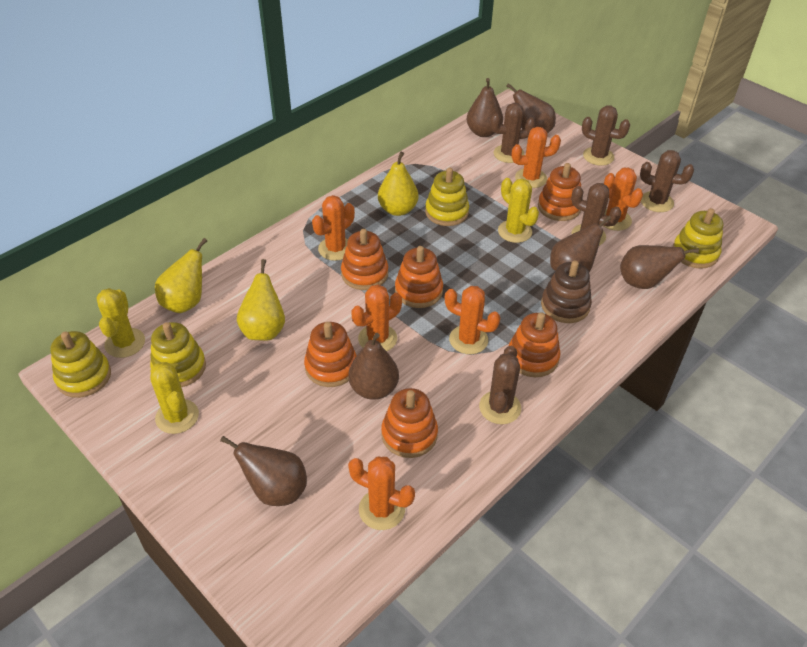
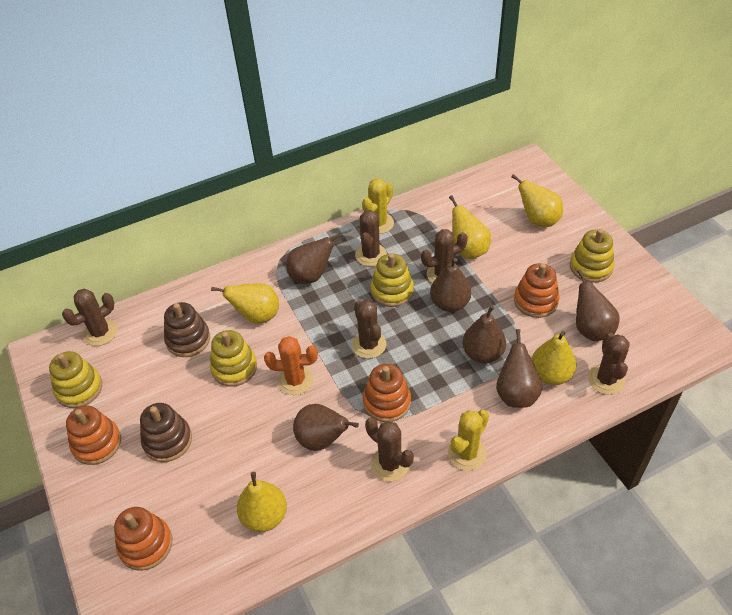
brown cactus: [479,346,521,424] [490,103,535,163] [571,183,622,246] [582,105,630,166] [640,150,694,212] = 5 -> [62,289,117,346] [352,300,386,358] [355,210,387,266] [365,418,414,481] [421,229,468,283] [588,333,630,395] = 6
brown stacking toy: [541,261,592,323] = 1 -> [140,403,192,462] [164,302,210,357] = 2
orange cactus: [312,195,355,261] [348,457,415,530] [351,284,402,351] [445,286,500,354] [511,127,561,188] [602,167,643,231] = 6 -> [264,336,318,395] = 1
orange stacking toy: [304,322,357,387] [341,229,388,290] [381,388,438,458] [395,246,443,308] [509,312,560,377] [538,163,581,221] = 6 -> [66,406,121,465] [114,507,172,571] [363,364,411,422] [514,263,559,318] = 4
yellow cactus: [96,288,145,358] [150,362,199,434] [498,178,539,243] = 3 -> [362,178,394,234] [448,410,489,471] = 2
yellow pear: [155,238,207,313] [237,259,285,340] [378,152,418,216] = 3 -> [211,283,279,324] [237,472,287,532] [449,195,491,259] [511,174,563,227] [532,331,577,385] = 5

